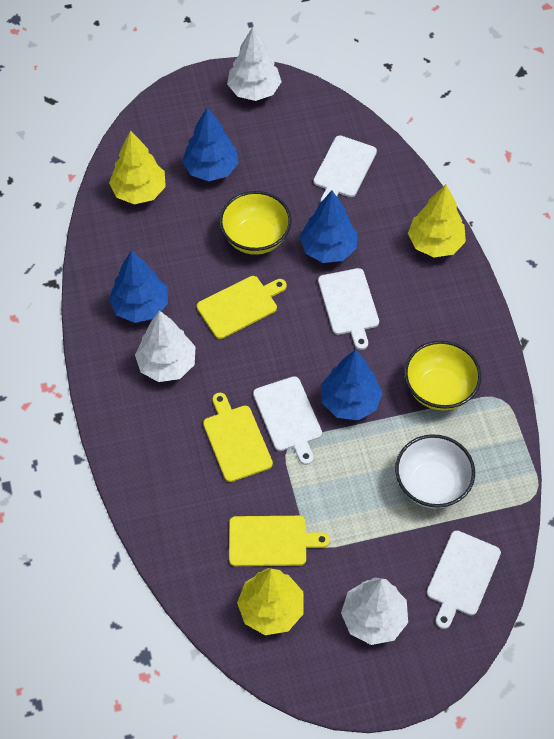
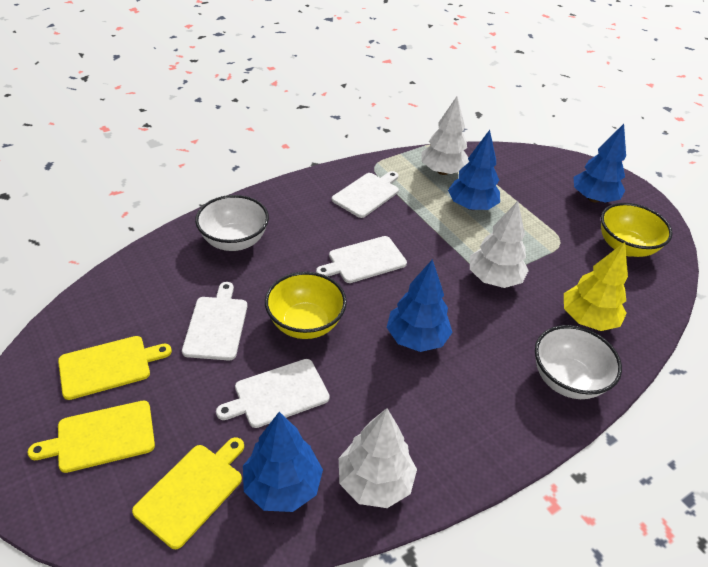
white bowl: [395,434,475,509] = 1 -> [195,195,269,251] [535,325,622,399] = 2
yellow tree: [109,130,166,204] [237,568,304,635] [408,185,466,257] = 3 -> [564,242,628,331] = 1

